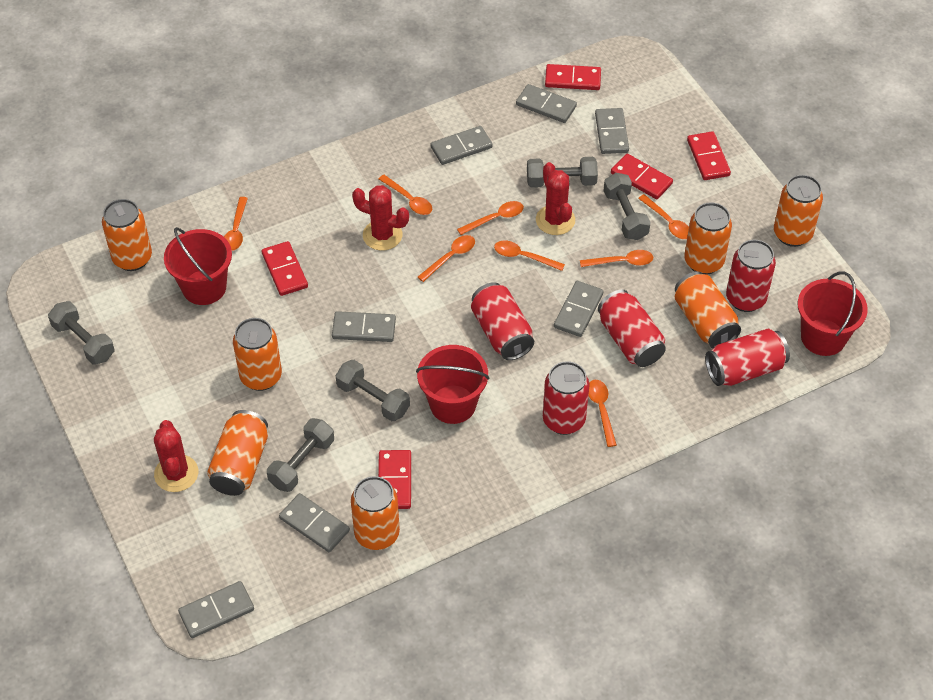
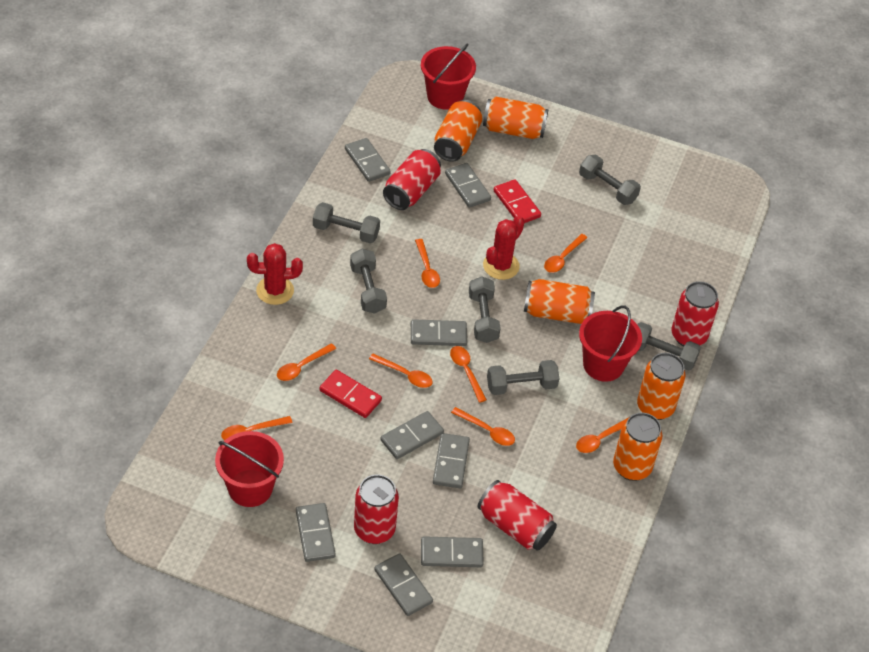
grey domino: [178,581,254,638] [279,493,350,552] [332,311,396,342] [431,126,493,165] [516,84,577,123] [554,281,603,337] [595,108,629,154] = 7 -> [296,503,336,562] [345,138,391,182] [374,553,433,616] [380,411,444,459] [411,319,467,346] [421,536,484,567] [433,433,470,488] [445,163,491,208] = 8
grey dumbbell: [48,301,115,365] [267,418,334,492] [336,360,410,421] [527,157,598,188] [603,173,651,240] = 5 -> [313,202,380,243] [350,249,387,314] [469,277,501,343] [487,360,559,395] [579,155,641,205] [637,322,701,371] = 6
orange can: [102,199,152,271] [207,410,268,496] [233,318,282,391] [351,476,400,550] [675,271,741,348] [685,202,732,275] [774,175,823,247] = 7 -> [434,100,482,162] [483,97,548,139] [524,279,595,324] [613,413,662,481] [637,353,686,420] = 5
red cactus: [154,420,198,492] [352,185,409,251] [536,162,575,235] = 3 -> [247,243,303,305] [483,216,525,280] = 2
red can: [471,282,534,360] [543,361,589,435] [598,290,666,367] [705,329,790,386] [726,240,776,312] = 5 -> [354,475,399,544] [383,149,441,210] [478,480,557,551] [672,281,719,346] = 4
red domino: [262,241,308,296] [378,450,411,509] [545,64,601,90] [611,154,673,199] [687,131,731,180] = 5 -> [319,370,382,418] [494,179,541,223] = 2

